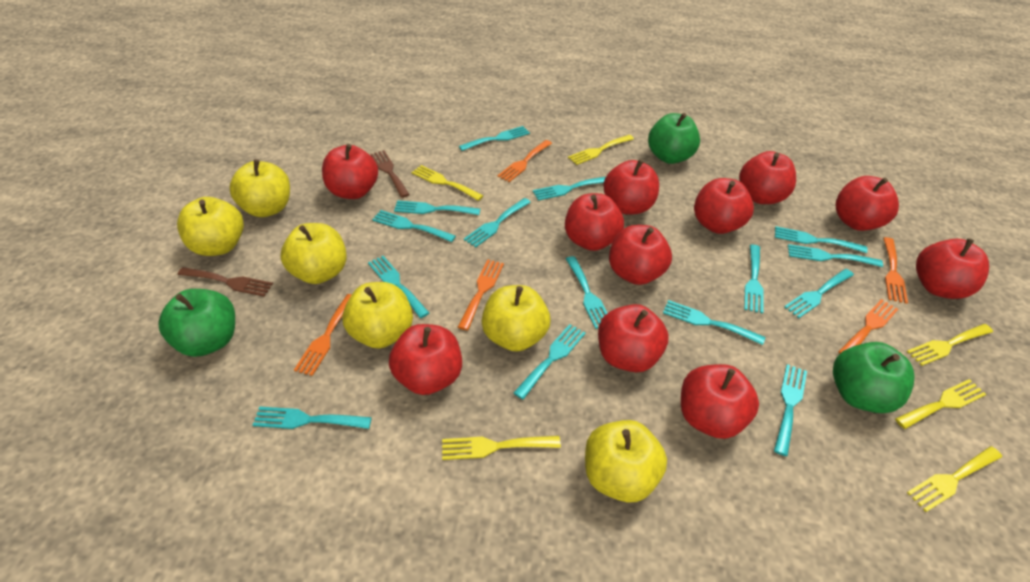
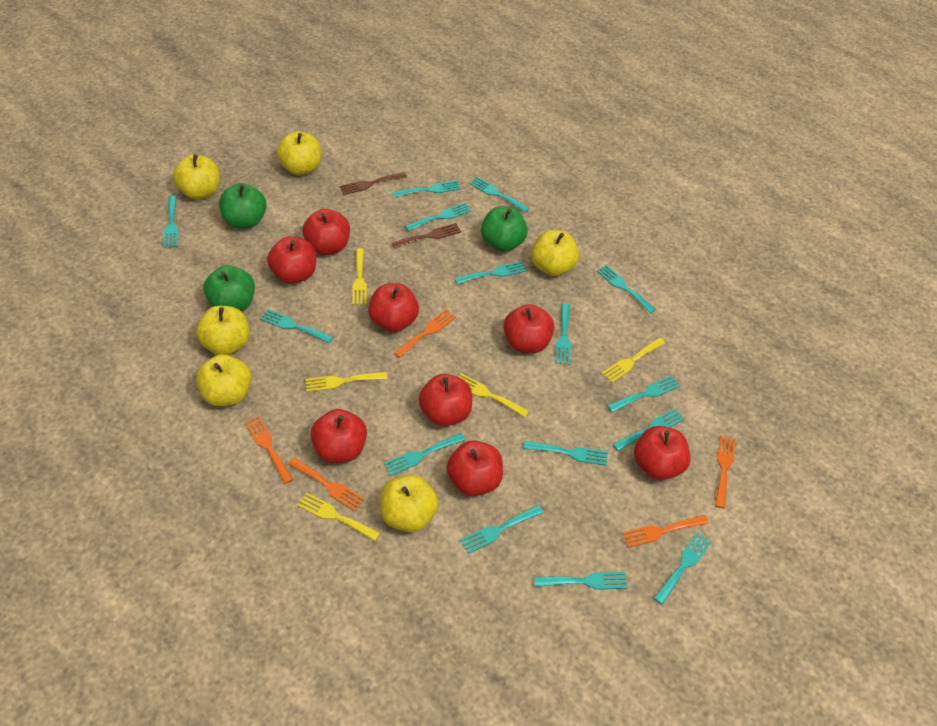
red apple: [322,144,378,199] [389,324,462,395] [565,193,624,251] [598,304,668,372] [603,159,659,215] [609,225,672,285] [681,364,759,439] [694,178,754,234] [739,151,796,204] [836,176,899,231] [916,238,989,299] = 11 -> [267,236,316,284] [303,209,350,255] [310,409,367,463] [368,283,419,332] [419,374,472,426] [446,440,503,496] [503,304,554,353] [634,426,690,480] = 8
yellow fork: [412,165,483,201] [442,436,561,460] [568,135,634,165] [895,379,986,429] [907,324,993,366] [907,446,1002,512] = 6 -> [297,492,380,541] [306,372,387,392] [352,248,367,305] [459,373,529,417] [602,338,665,383] = 5

